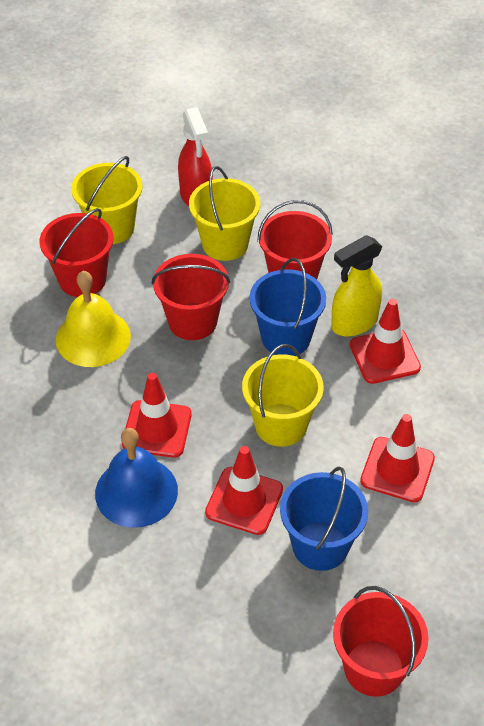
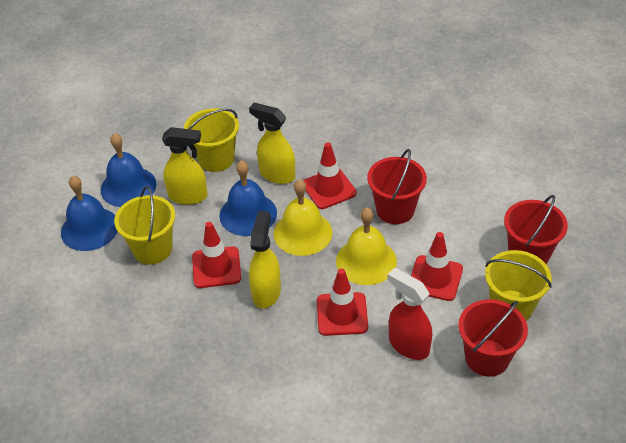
blue bell: [95,428,178,528] = 1 -> [61,176,118,251] [101,133,156,207] [220,160,277,236] = 3
blue bucket: [249,258,326,356] [280,466,368,571] = 2 -> none = 0
red bucket: [40,208,114,297] [152,254,230,340] [257,200,333,279] [333,586,428,697] = 4 -> [367,149,427,224] [458,299,528,377] [504,195,568,264] = 3
yellow bell: [56,271,131,367] = 1 -> [274,179,332,256] [336,207,397,285] = 2
yellow spray bottle: [331,235,382,336] = 1 -> [162,127,207,205] [249,103,295,184] [249,211,281,309] = 3

